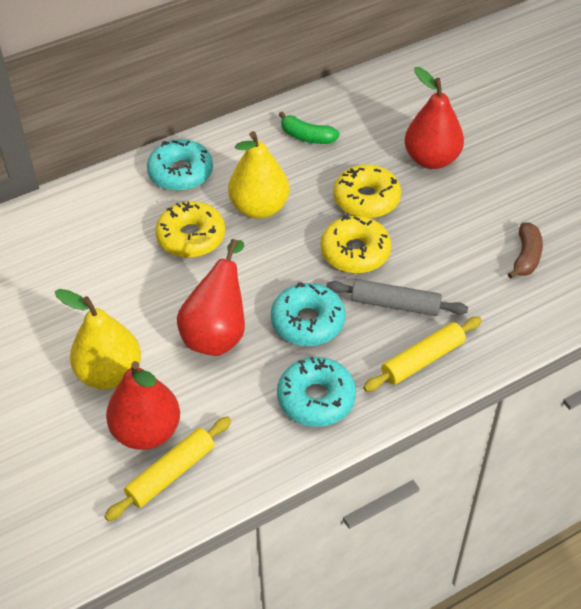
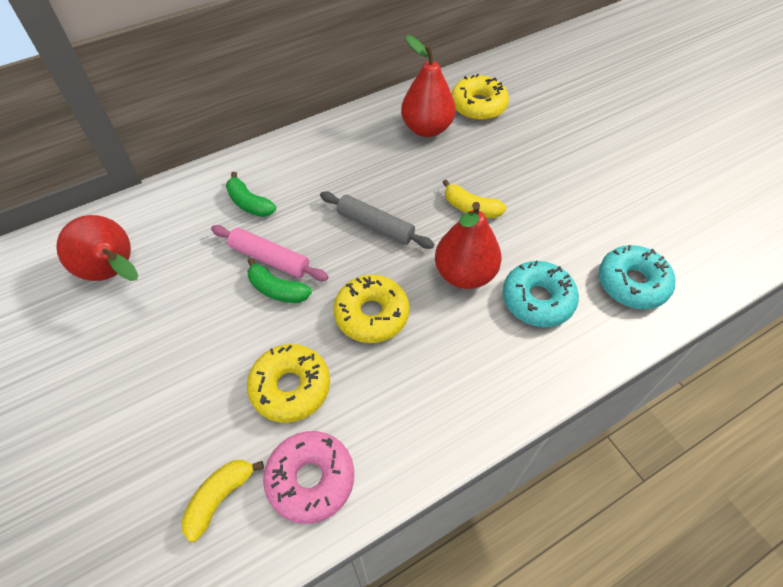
brown banana: [508,222,543,279] = 1 -> none = 0
green banana: [279,111,340,144] = 1 -> [226,172,276,217] [247,258,312,303] = 2
pink donut: none = 0 -> [263,431,354,524] = 1
pink rolling pin: none = 0 -> [211,225,328,281] = 1
turquoise donut: [147,139,213,191] [271,282,345,346] [277,357,356,427] = 3 -> [503,261,579,327] [599,245,675,309] = 2
yellow banana: none = 0 -> [181,460,264,542] [442,179,506,218] = 2
yellow pear: [55,289,141,390] [228,131,290,219] = 2 -> none = 0
yellow rolling pin: [104,416,231,521] [363,317,482,392] = 2 -> none = 0

